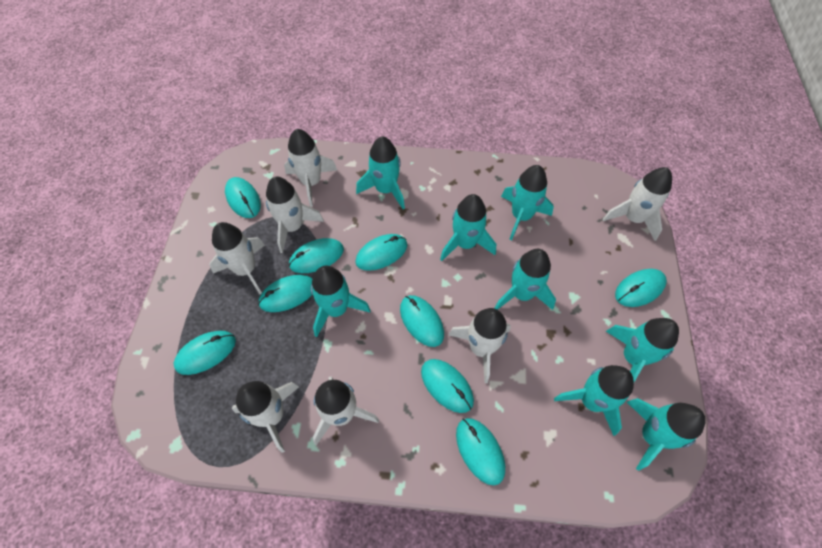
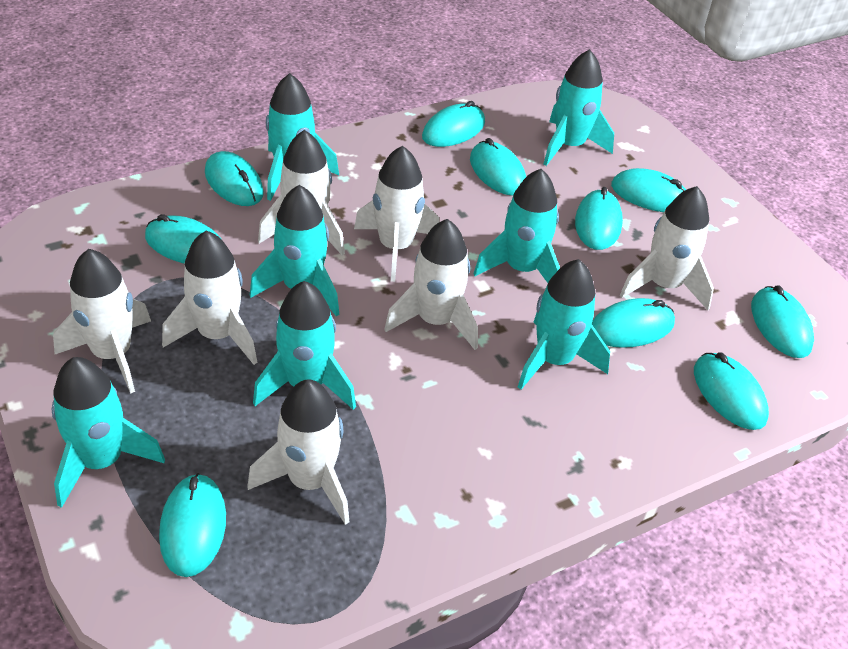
turquoise mouse: [174,331,236,375] [225,177,261,218] [258,275,312,312] [289,238,344,273] [355,234,407,271] [400,295,444,347] [421,359,474,413] [456,418,505,485] [615,269,667,307] = 9 -> [145,214,223,264] [159,473,226,577] [205,151,264,206] [422,101,485,147] [470,138,526,196] [575,187,623,250] [592,298,675,348] [611,168,686,212] [694,353,769,430] [751,285,814,358] = 10
turquoise rocket: [311,266,371,337] [356,136,405,209] [440,194,496,261] [495,249,556,310] [501,165,554,240] [554,365,634,436] [606,318,679,382] [627,398,706,471] = 8 -> [51,357,165,508] [250,185,339,316] [253,281,356,410] [266,73,339,201] [474,169,560,283] [518,259,610,390] [543,49,614,166] = 7

